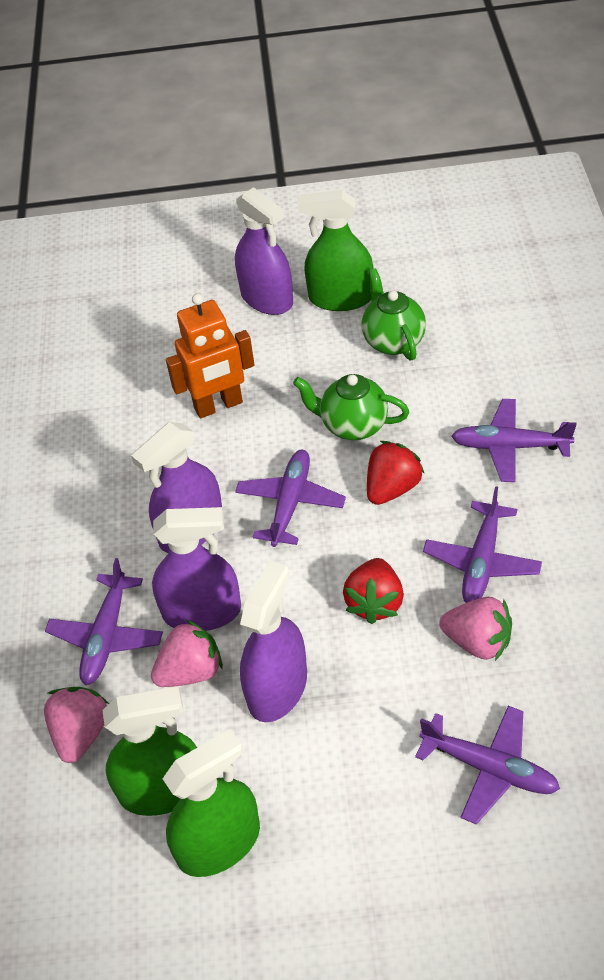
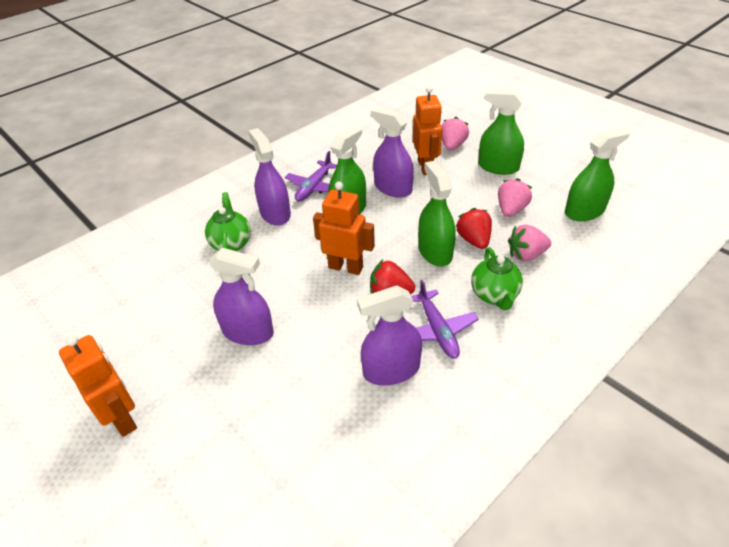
green spray bottle: [102,686,197,816] [163,729,260,877] [298,190,374,311] = 3 -> [328,124,366,215] [418,161,456,267] [478,89,524,175] [565,126,630,221] = 4
orange robot: [166,293,255,418] = 1 -> [59,335,137,437] [313,182,375,275] [413,86,442,175] = 3
purple plane: [45,558,163,685] [235,450,346,547] [415,706,560,825] [423,486,542,603] [451,399,576,482] = 5 -> [285,151,337,202] [411,280,479,359] = 2

